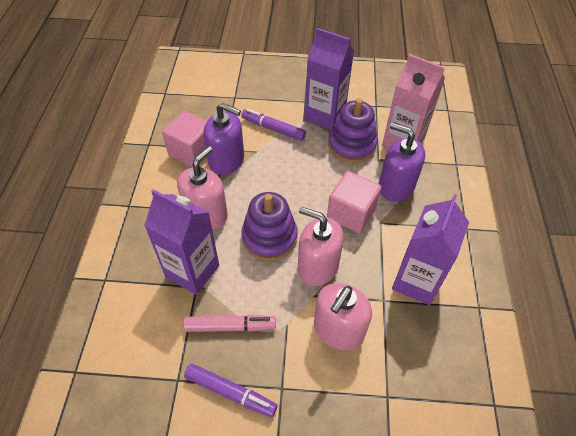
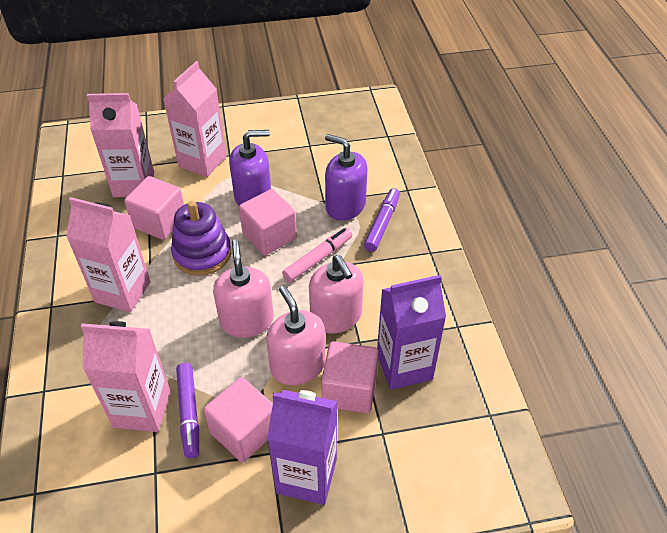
pink carton: [382,54,445,148] = 1 -> [66,197,150,312] [81,321,171,432] [87,93,154,197] [163,61,226,177] = 4
pink cube: [162,111,207,167] [327,171,381,233] = 2 -> [124,176,184,240] [204,377,273,462] [239,189,297,255] [321,341,379,413] = 4
purple carton: [144,189,219,295] [305,28,354,130] [392,194,469,305] = 3 -> [267,390,338,505] [377,275,446,390] = 2
purple stacking toy: [241,192,298,261] [328,98,378,163] = 2 -> [171,201,231,276] = 1

